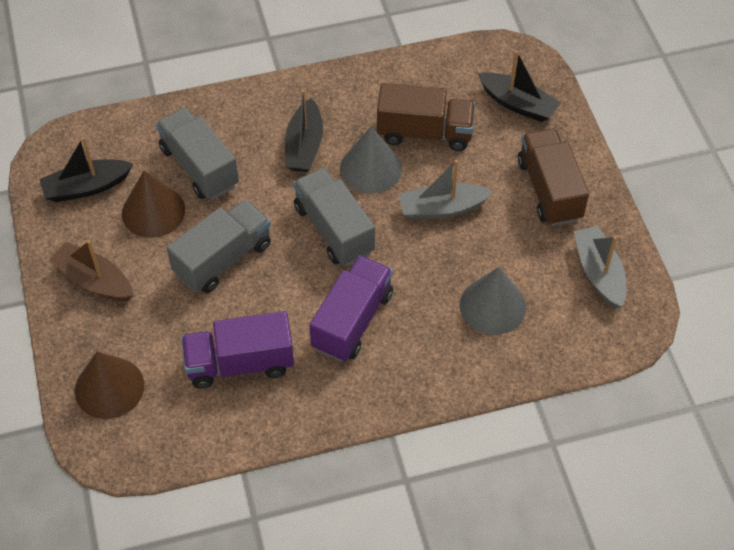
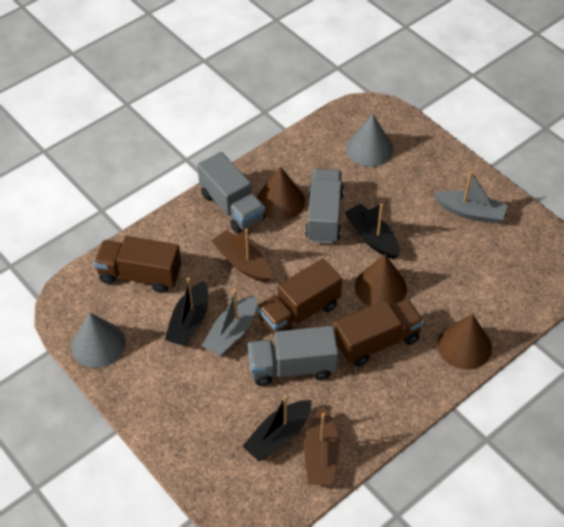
brown boat: [49,240,133,301] = 1 -> [212,229,271,282] [304,407,339,486] = 2
brown cone: [75,352,144,419] [122,171,185,238] = 2 -> [257,166,305,220] [355,254,407,307] [437,314,492,370] = 3
brown truck: [377,83,476,151] [518,129,589,226] = 2 -> [94,236,181,293] [257,258,342,335] [334,299,424,367] = 3
purple truck: [181,311,294,389] [309,255,393,362] = 2 -> none = 0

